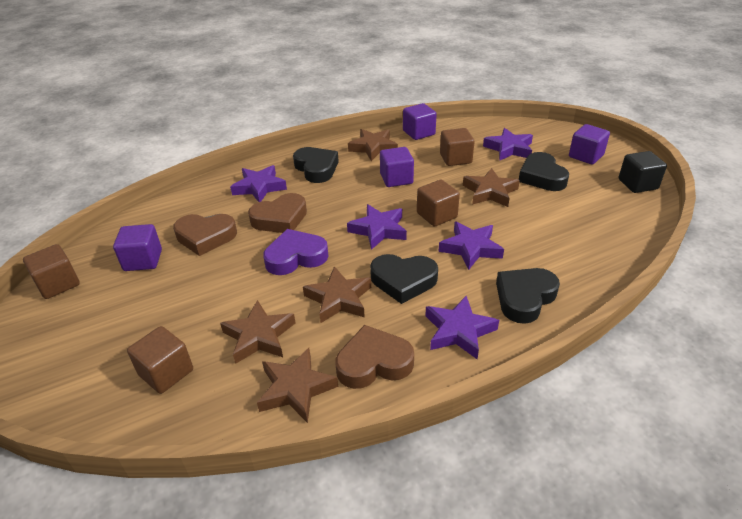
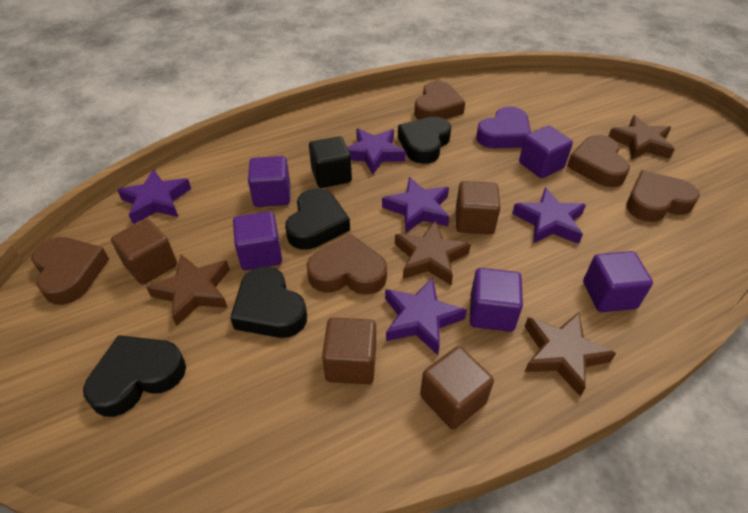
brown heart: [173,214,237,256] [248,193,307,233] [336,325,414,389] = 3 -> [31,237,109,305] [307,234,387,295] [414,81,465,120] [567,135,630,187] [626,170,700,222] = 5
brown star: [220,300,296,364] [257,348,338,423] [303,266,371,323] [348,129,398,161] [463,168,520,207] = 5 -> [146,255,230,326] [395,221,471,285] [524,312,616,396] [608,115,675,159] = 4
purple cube: [113,224,162,271] [380,147,414,187] [403,103,437,140] [569,124,610,165] = 4 -> [233,211,282,270] [248,156,290,207] [470,268,523,332] [519,126,573,178] [583,251,653,312] = 5

